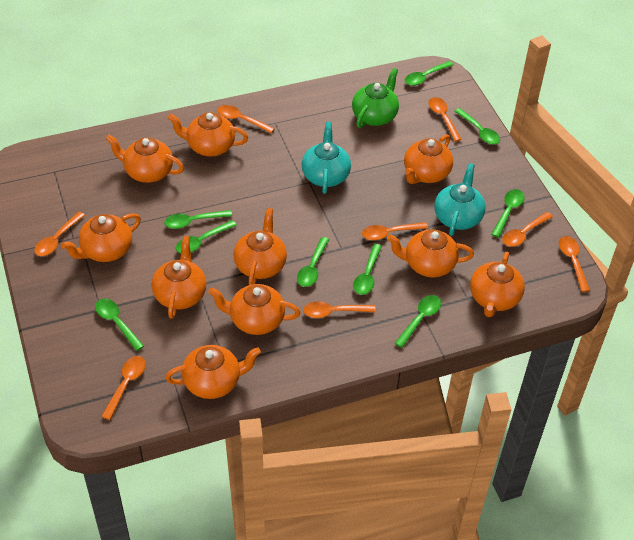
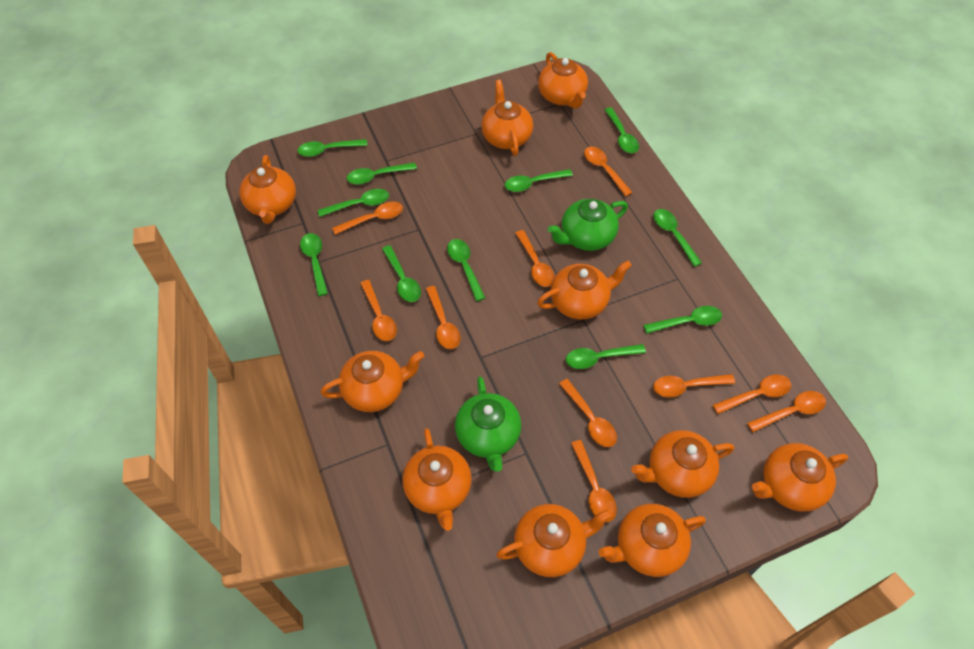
green spoon: [95,299,144,351] [164,210,232,229] [176,220,237,253] [297,237,329,287] [353,244,382,295] [395,295,441,348] [405,61,454,86] [454,108,500,145] [491,189,525,238] = 9 -> [298,139,368,157] [300,233,328,296] [318,189,389,217] [347,163,417,185] [382,245,421,302] [447,239,485,301] [505,169,573,192] [566,344,646,369] [605,107,639,153] [644,306,722,333] [653,209,702,267] = 11
green teapot: [352,68,399,128] = 1 -> [455,376,521,471] [548,199,628,251] = 2
orange spoon: [34,212,85,256] [101,356,146,420] [217,105,275,133] [303,301,376,318] [362,222,428,240] [428,97,462,142] [502,212,553,247] [559,236,590,292] = 8 -> [332,202,403,235] [360,280,397,341] [426,286,461,349] [515,230,555,287] [559,379,617,447] [571,440,617,522] [584,147,633,196] [653,374,735,397] [713,375,791,414] [747,391,826,432] = 10
turquoise teapot: [302,122,351,194] [434,163,486,236] = 2 -> none = 0

